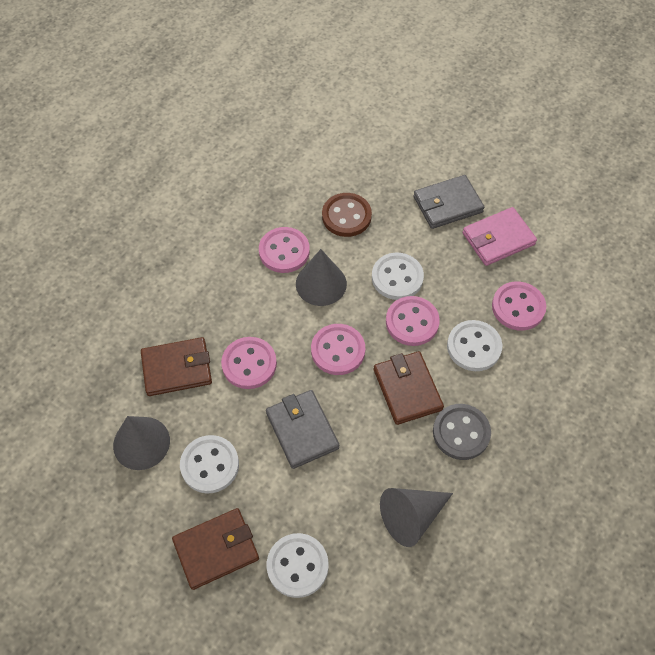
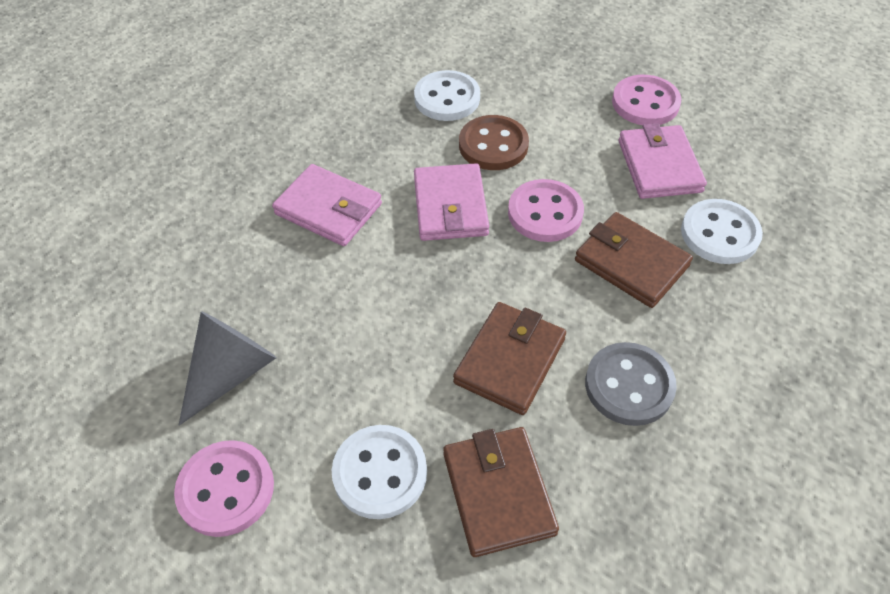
grey cone: [113,416,170,470] [296,249,347,306] [380,488,453,547] = 3 -> [179,311,277,426] = 1
grey wallet: [266,390,339,469] [413,175,484,229] = 2 -> none = 0
pink button: [221,337,277,389] [259,227,310,273] [311,324,365,375] [386,296,440,346] [492,282,546,331] = 5 -> [174,440,274,537] [508,179,584,242] [612,75,681,125] = 3
pink wallet: [463,207,537,266] = 1 -> [272,164,382,246] [414,163,489,241] [618,123,707,199] = 3
white button: [180,435,239,493] [267,533,329,598] [372,253,424,300] [447,320,502,371] = 4 -> [332,425,427,519] [414,70,480,121] [681,199,763,264] = 3

